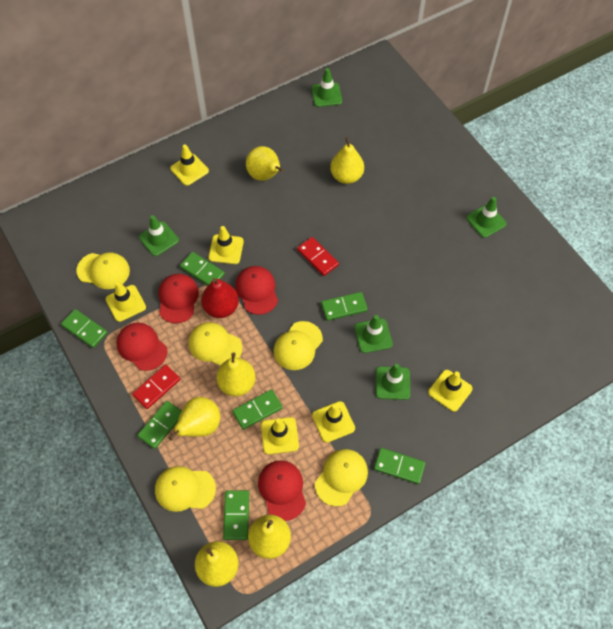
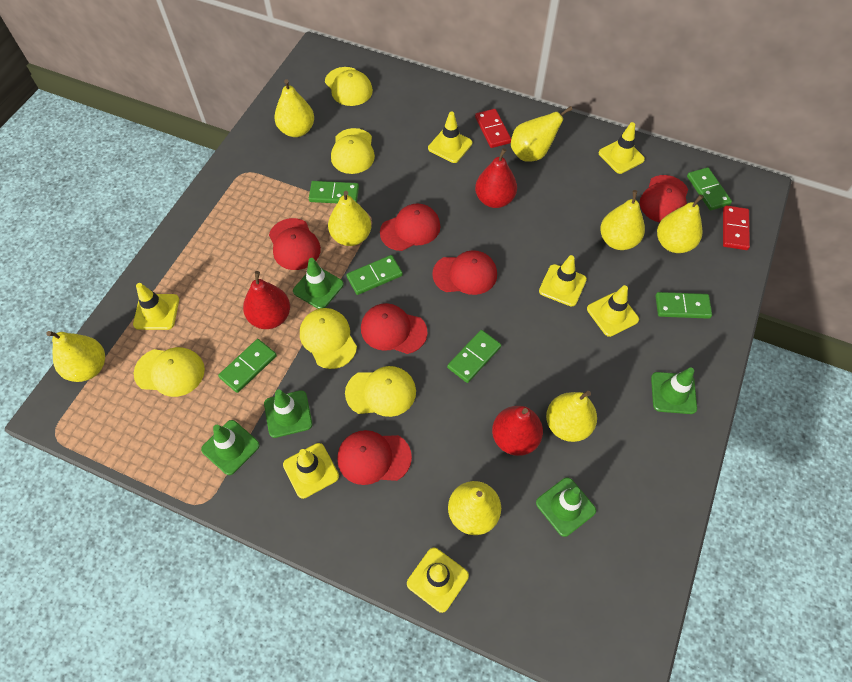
green domino: [61,309,108,348] [137,401,182,449] [180,252,225,285] [223,490,249,540] [232,389,283,430] [321,292,368,321] [374,448,426,484] = 7 -> [218,339,277,393] [309,181,359,203] [346,255,403,295] [447,330,501,383] [655,292,712,319] [687,167,732,211] = 6
red cap: [117,323,167,371] [158,273,199,323] [235,266,278,315] [258,460,306,521] = 4 -> [269,218,321,270] [337,430,412,485] [361,303,428,354] [380,203,440,251] [432,250,497,295] [640,175,688,223] = 6
red pear: [201,278,239,318] = 1 -> [243,271,290,329] [475,148,517,208] [492,406,543,456] = 3
yellow pear: [168,397,220,440] [195,541,239,587] [216,352,256,396] [246,146,284,181] [248,515,291,559] [330,137,364,184] = 6 -> [46,331,105,382] [274,79,314,137] [328,191,371,246] [448,481,501,535] [511,106,573,162] [546,391,597,442] [600,190,645,250] [657,194,703,253] = 8
yellow traffic cone: [106,281,146,322] [170,144,209,186] [209,226,244,264] [261,417,299,455] [312,401,355,443] [428,370,473,412] = 6 -> [133,283,179,330] [283,443,339,499] [407,548,469,613] [428,112,472,163] [539,255,587,307] [587,285,639,337] [599,122,645,174] = 7

